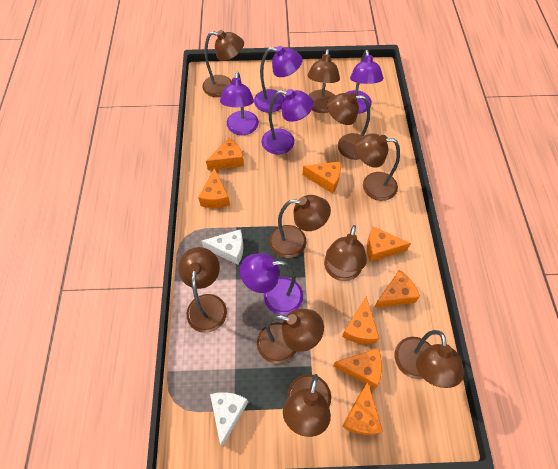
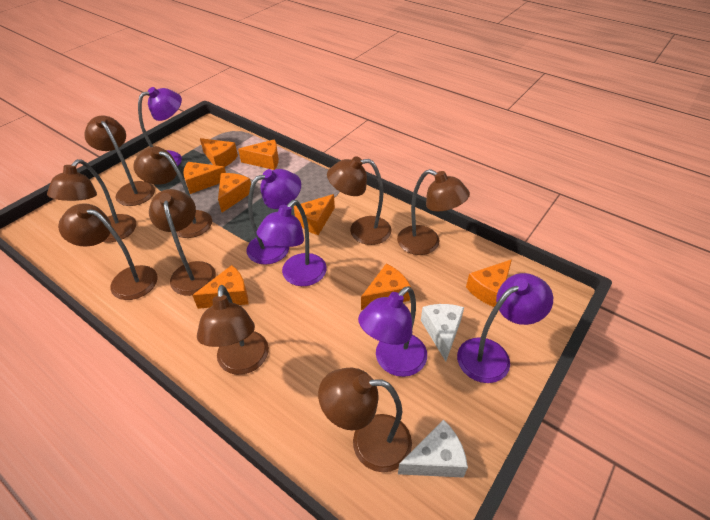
brown lamp: [178,247,227,333] [203,30,244,97] [257,309,324,364] [269,195,331,258] [283,374,331,437] [307,49,340,113] [324,225,367,281] [327,93,370,160] [355,133,400,201] [395,330,464,388] = 10 -> [47,159,136,243] [58,203,158,300] [84,116,155,206] [133,146,212,238] [149,189,216,296] [197,285,269,375] [318,367,412,472] [327,156,392,245] [397,169,470,255] = 9

